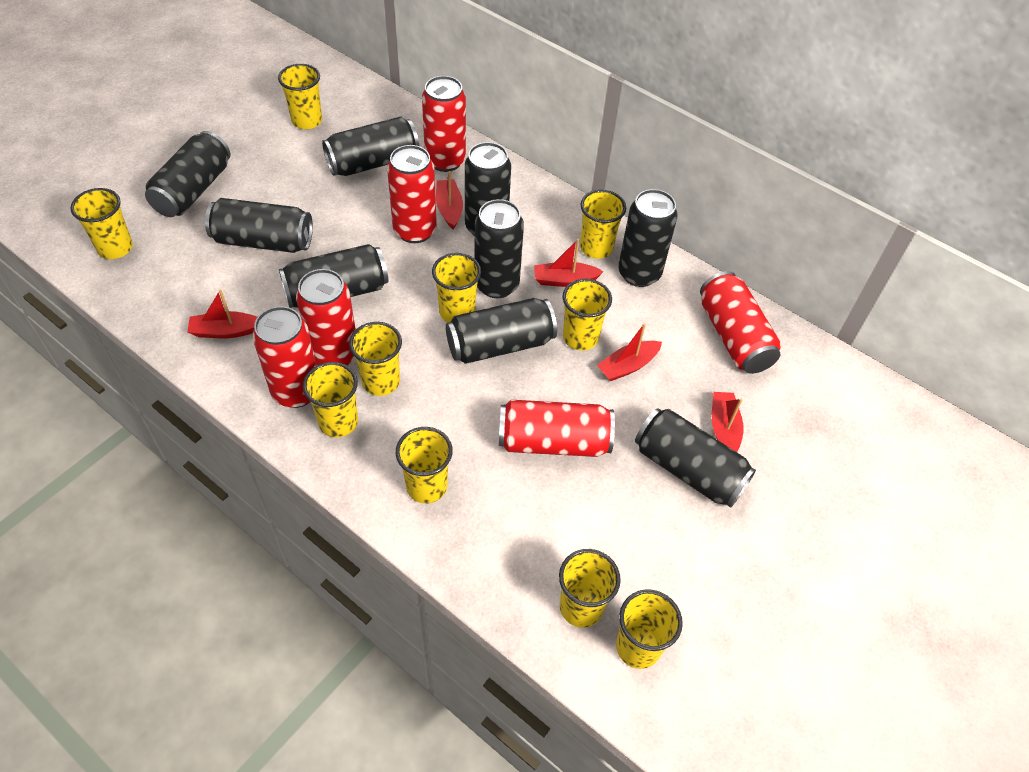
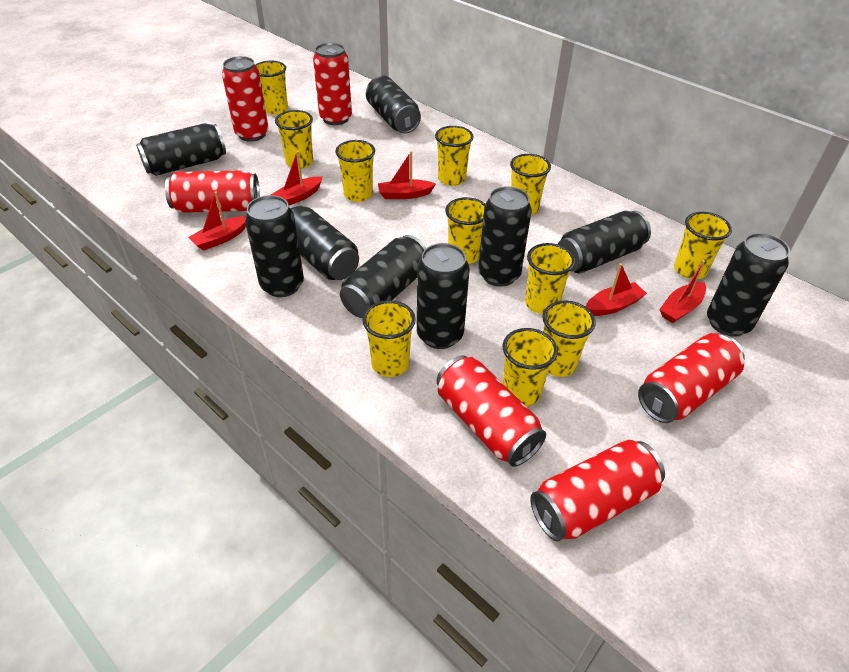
yellow cup: [70,188,133,259] [278,64,322,129] [303,362,358,437] [349,322,402,396] [396,427,453,504] [432,253,481,322] [559,549,621,628] [562,279,612,351] [580,190,626,259] [616,589,683,669] = 10 -> [256,61,288,115] [275,110,313,169] [335,140,375,202] [362,300,415,377] [435,126,474,186] [445,197,485,264] [502,328,558,407] [510,154,551,215] [525,243,575,314] [542,301,596,377] [674,212,732,279] = 11

